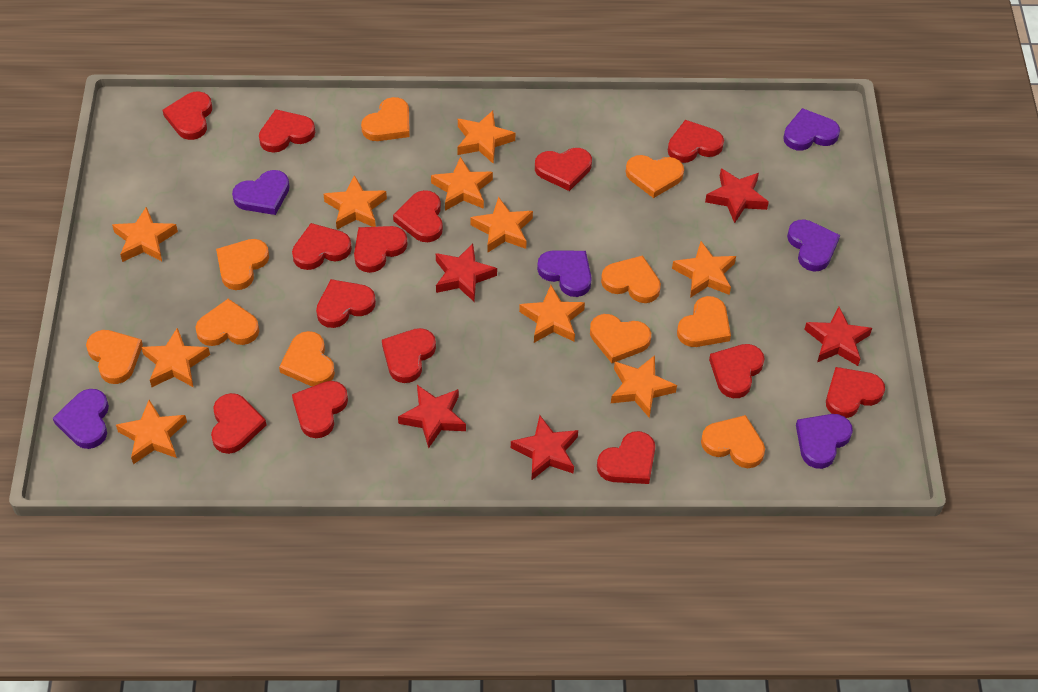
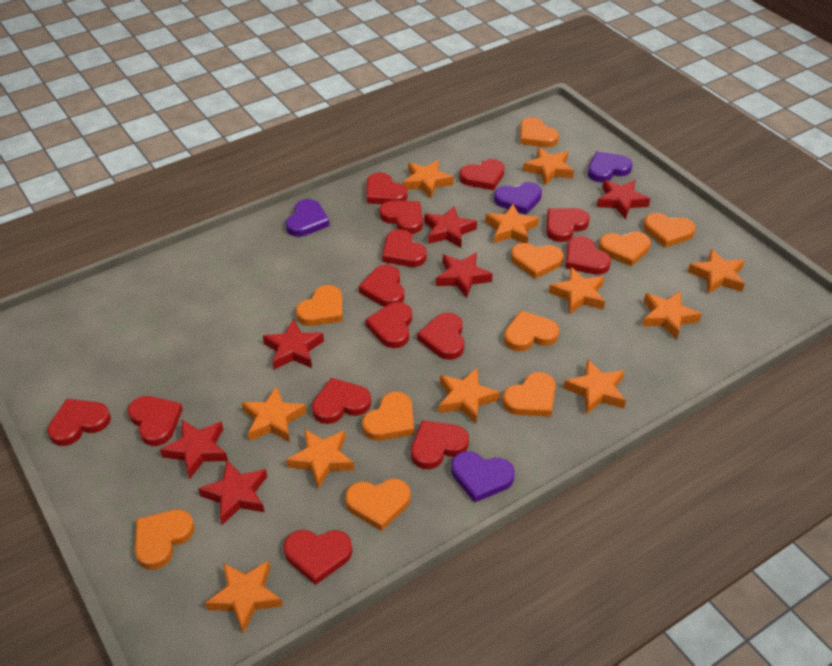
orange star: [112,207,178,262] [116,400,187,464] [141,328,210,388] [324,175,387,230] [431,157,493,211] [457,111,515,164] [470,197,533,253] [519,285,585,343] [611,355,677,418] [672,241,736,298] = 10 -> [205,560,283,633] [242,386,307,442] [286,429,354,489] [403,160,454,198] [439,368,500,424] [485,204,539,243] [523,147,574,185] [549,267,605,315] [563,359,626,415] [642,291,702,339] [688,249,745,294] = 11
purple heart: [53,389,109,449] [232,170,290,215] [537,251,592,297] [783,108,840,150] [787,219,840,271] [796,414,853,469] = 6 -> [285,199,330,237] [451,451,515,503] [494,182,542,215] [588,151,632,182] = 4
red star: [398,385,466,449] [436,244,497,301] [511,415,578,480] [705,168,769,223] [804,307,872,366] = 5 -> [160,420,228,479] [198,460,267,525] [263,319,324,370] [424,206,477,248] [436,252,493,298] [597,180,650,219] = 6

